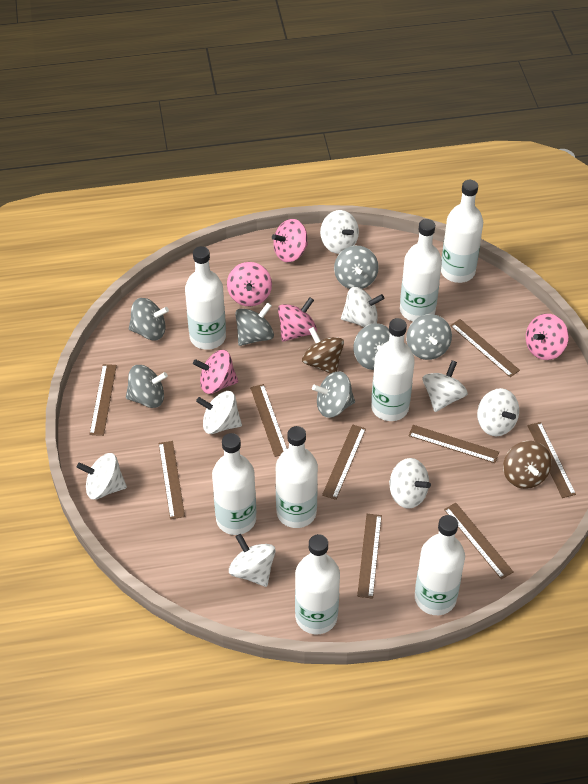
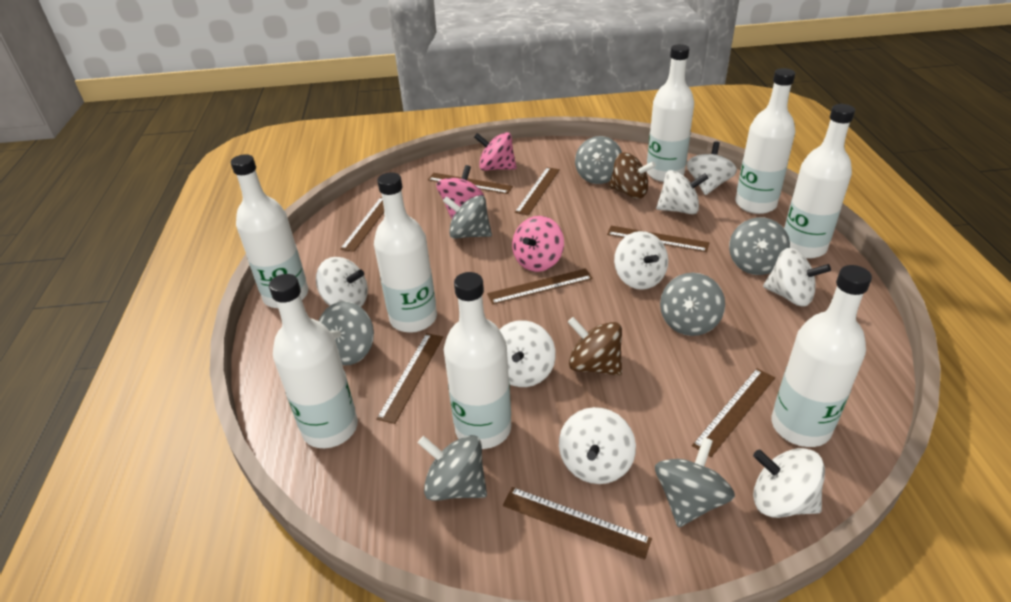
brown ruler: [89,364,117,436] [158,441,185,519] [250,384,287,457] [322,424,366,500] [357,514,382,599] [408,425,499,463] [444,503,514,579] [450,319,520,377] [527,422,576,498] = 9 -> [340,197,384,252] [376,333,443,424] [428,173,513,194] [487,269,593,305] [503,487,652,560] [515,167,560,216] [607,226,709,252] [692,368,775,457] = 8
pink spinning top: [193,350,238,394] [227,262,272,307] [272,219,308,263] [278,297,317,342] [526,314,569,360] = 5 -> [436,165,484,219] [474,132,517,171] [512,216,564,272] = 3

